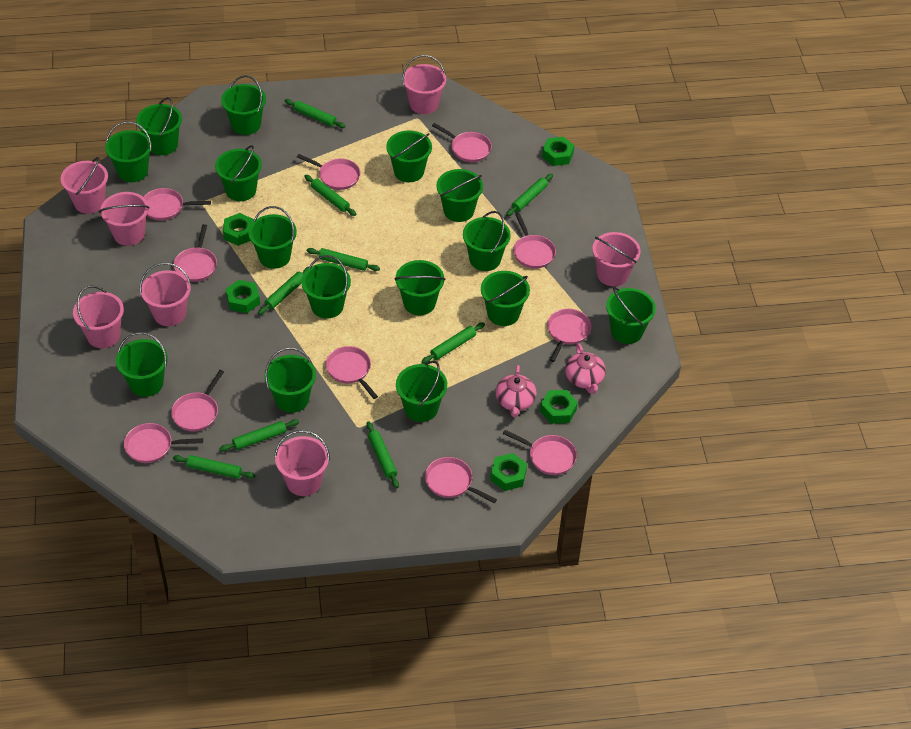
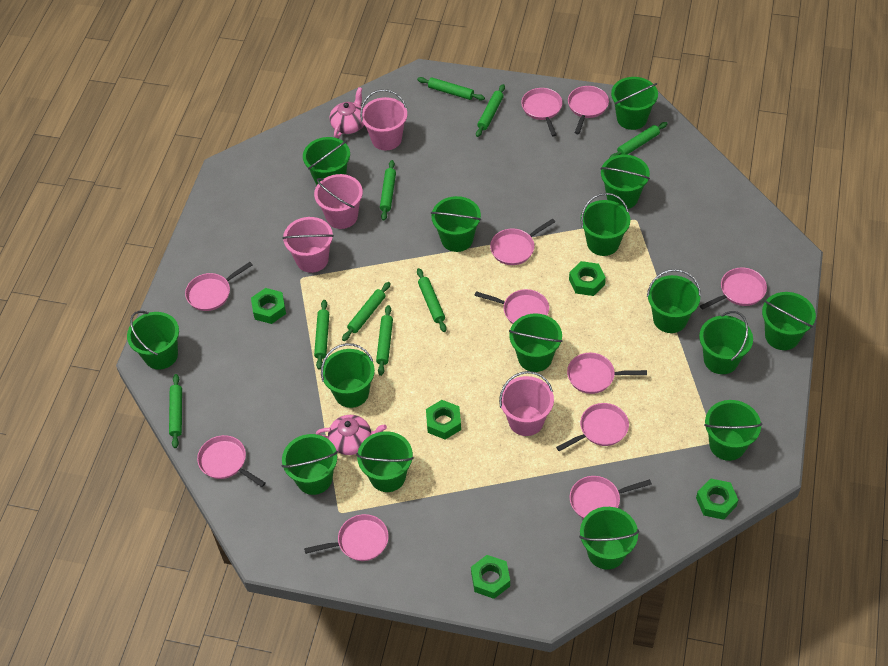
pink bucket: [61,157,108,214] [73,285,124,348] [100,192,150,246] [140,263,191,326] [274,430,330,496] [402,55,446,114] [592,232,641,286] = 7 -> [282,217,334,273] [314,174,363,229] [360,89,407,150] [499,371,554,436] = 4

